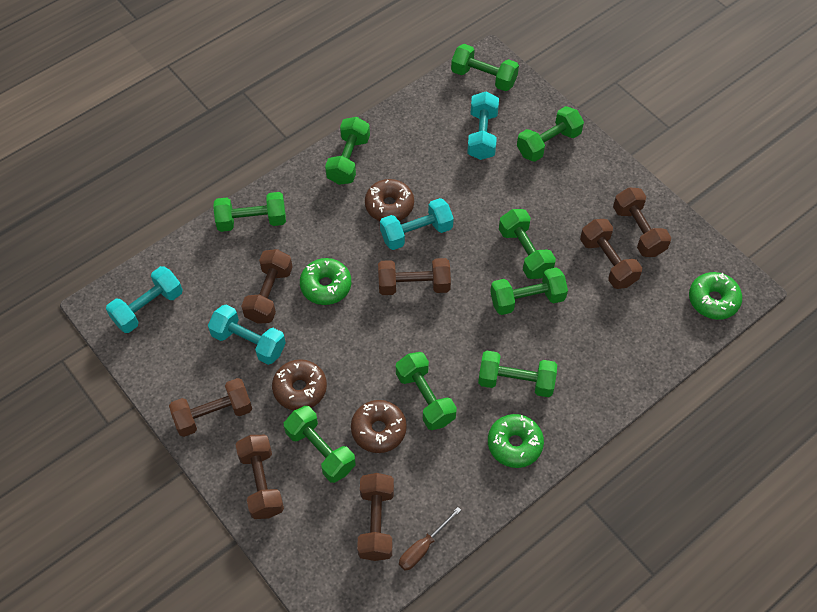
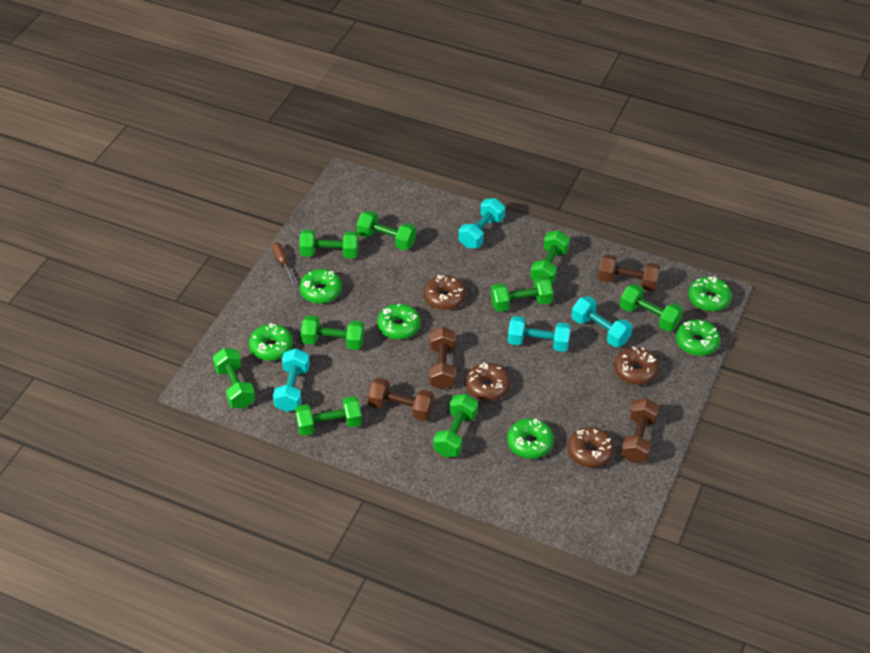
brown donut: [272,359,327,410] [351,400,407,453] [365,179,414,221] = 3 -> [423,275,466,310] [465,362,511,401] [567,427,615,468] [614,347,659,385] = 4
brown dumbbell: [169,378,252,437] [235,435,284,519] [241,249,293,324] [357,473,394,561] [378,258,451,295] [580,219,642,289] [613,187,671,257] = 7 -> [367,377,434,421] [429,327,455,389] [598,254,660,291] [621,398,659,463] = 4
green donut: [300,258,351,305] [488,414,544,468] [689,272,742,320] = 3 -> [249,323,293,361] [299,269,342,304] [377,304,421,340] [507,418,554,459] [676,319,720,356] [688,276,732,312] = 6

